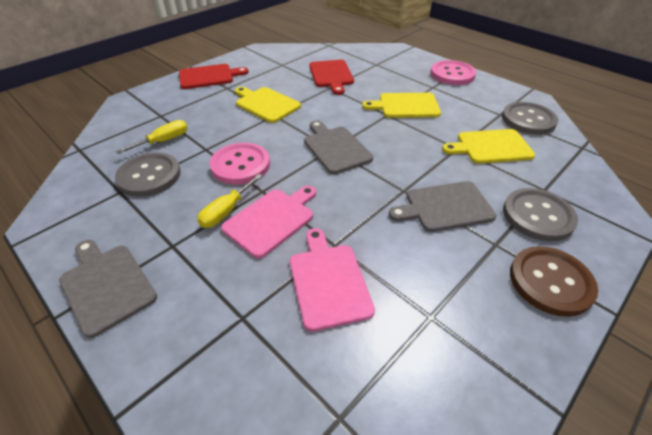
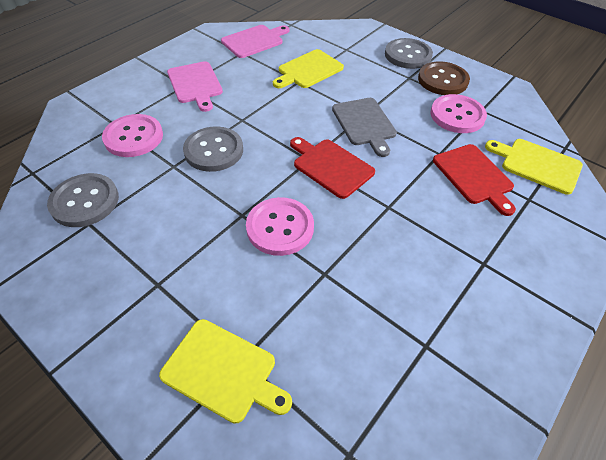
grey cutting board: [59,240,157,338] [304,121,373,174] [389,181,496,232] = 3 -> [332,98,397,157] = 1
pink button: [210,143,270,185] [431,60,476,85] = 2 -> [102,114,163,157] [246,197,314,256] [430,94,487,133] = 3
yellow screwdriver: [116,120,188,154] [197,174,262,228] = 2 -> none = 0

